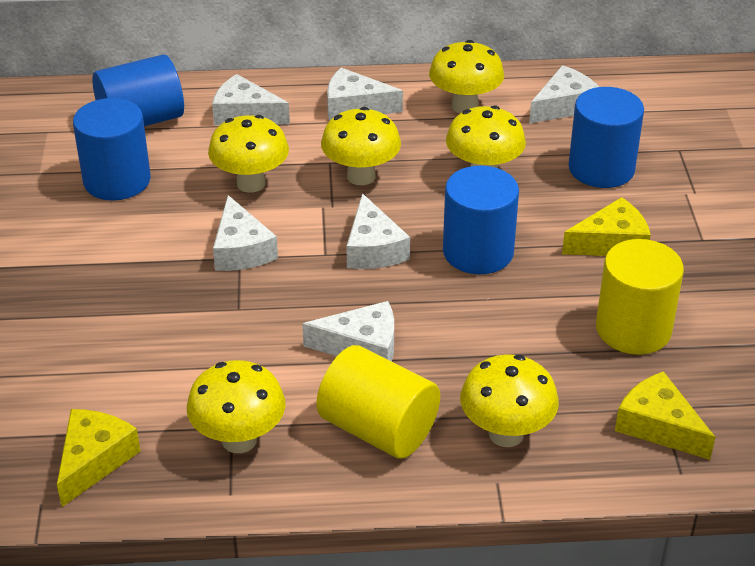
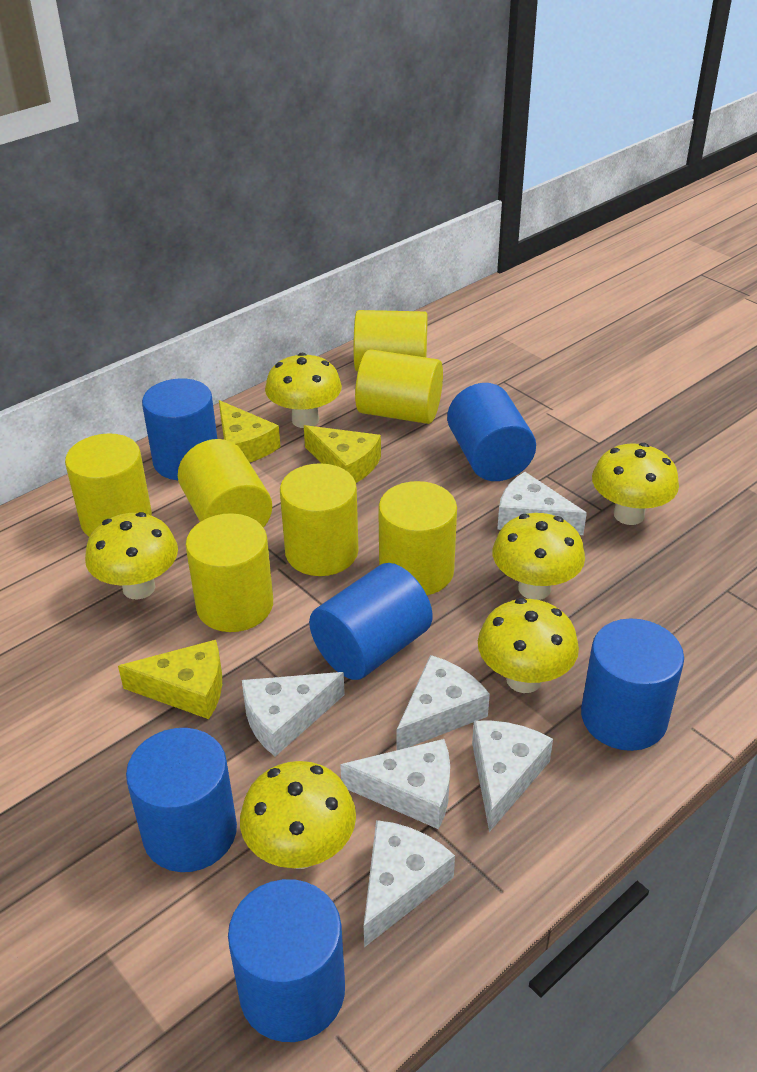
blue cylinder: [73,98,151,201] [92,54,184,126] [443,166,519,274] [568,87,644,188] = 4 -> [126,728,237,872] [142,378,217,480] [228,879,345,1042] [309,563,433,680] [447,383,536,481] [581,618,684,751] = 6
yellow cylinder: [316,345,440,459] [596,239,684,355] = 2 -> [65,433,152,537] [178,439,272,528] [186,513,273,632] [280,463,358,576] [353,310,427,372] [355,349,443,424] [378,481,457,595] = 7

